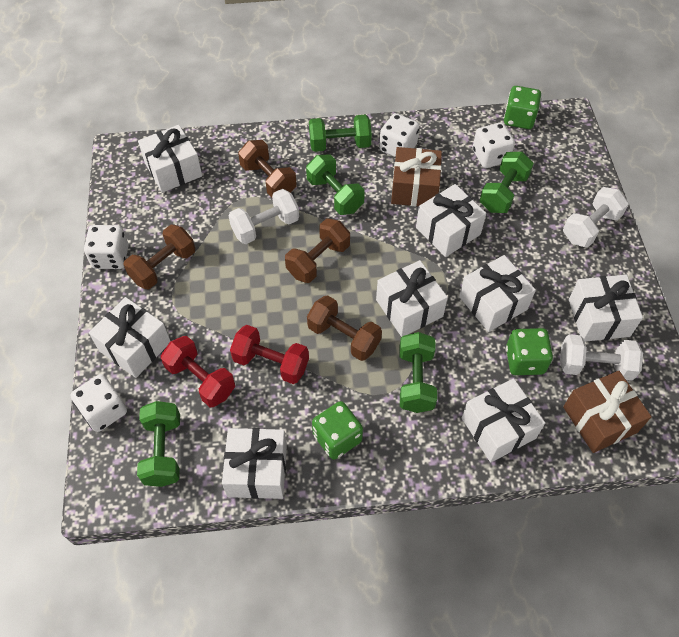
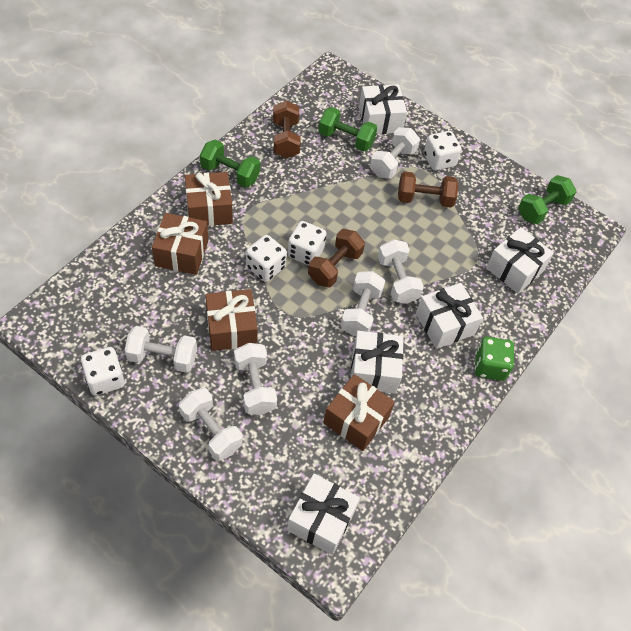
brown dumbbell: [123,225,195,289] [238,140,297,198] [285,218,350,283] [307,295,382,361] = 4 -> [273,101,301,158] [308,229,365,287] [398,172,458,208] = 3
brown gift: [391,147,442,206] [563,371,652,453] = 2 -> [152,213,208,275] [185,172,233,226] [206,289,258,351] [323,374,395,451] = 4
green dice: [312,401,363,460] [504,86,541,129] [506,328,553,375] = 3 -> [475,337,514,381] = 1
green dumbbell: [137,401,180,487] [306,154,365,215] [309,115,372,152] [399,332,437,413] [480,152,534,213] = 5 -> [200,140,260,188] [319,107,377,151] [518,175,577,224] = 3
red dumbbell: [161,336,235,407] [230,325,309,384] = 2 -> none = 0
white dumbbell: [228,189,299,244] [560,334,643,381] [563,187,629,248] = 3 -> [125,326,197,373] [179,388,243,461] [234,343,277,415] [340,271,385,336] [370,127,420,179] [378,239,424,304] = 6
white gift: [89,297,170,378] [138,125,202,193] [222,428,287,499] [376,260,448,337] [416,184,486,257] [459,255,536,332] [462,379,545,462] [569,275,643,342] = 8 -> [287,474,360,555] [351,331,404,394] [359,84,407,134] [416,283,483,349] [486,227,554,294] = 5

